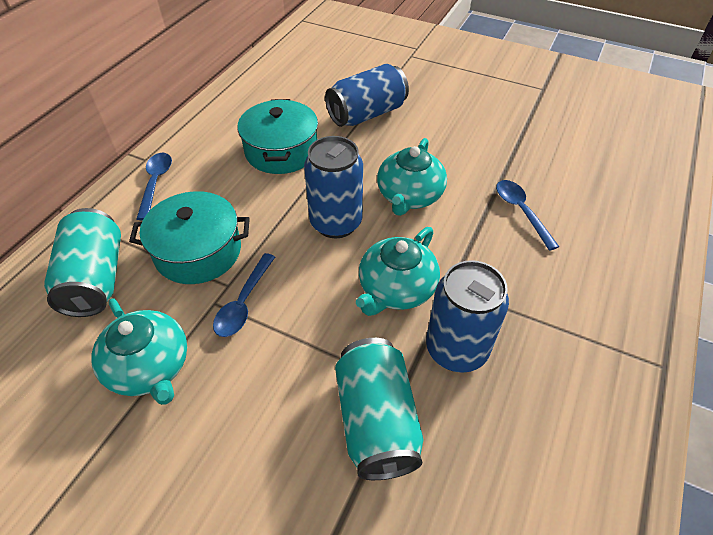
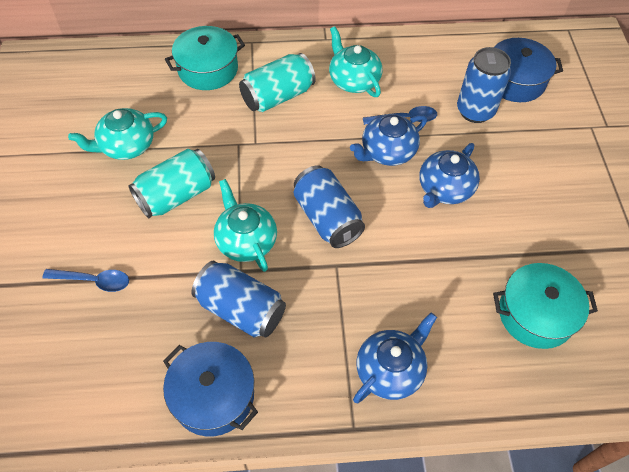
blue pot: none = 0 -> [163,342,258,436] [494,38,563,102] = 2
blue spoon: [136,153,172,220] [213,253,275,337] [496,180,559,251] = 3 -> [42,269,129,292] [363,106,437,125] = 2
blue teapot: none = 0 -> [350,114,427,166] [353,313,437,403] [419,143,480,208] = 3

